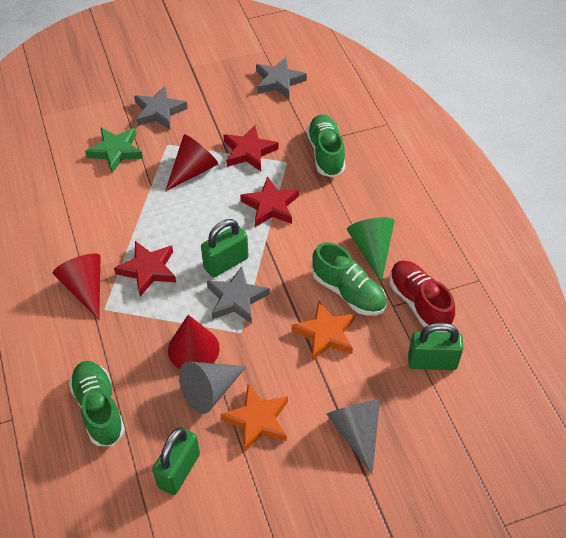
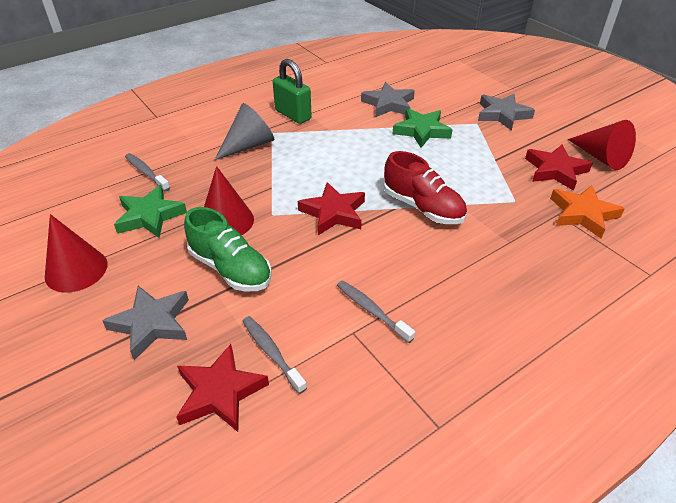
green cone: [347,217,394,282] = 1 -> none = 0
green padlock: [152,427,200,495] [201,219,249,277] [408,322,464,370] = 3 -> [273,59,312,124] = 1
green shoe: [69,361,125,446] [307,114,345,177] [312,242,386,316] = 3 -> [184,207,272,292] = 1
green star: [85,128,143,173] = 1 -> [114,185,187,238] [393,108,452,148] = 2
grey cone: [179,362,247,414] [327,399,380,474] = 2 -> [215,103,275,160] = 1
grey toothbrush: none = 0 -> [125,153,170,192] [243,316,307,394] [337,280,415,343] = 3
orange star: [220,384,288,453] [292,300,356,361] = 2 -> [550,185,625,238] = 1

